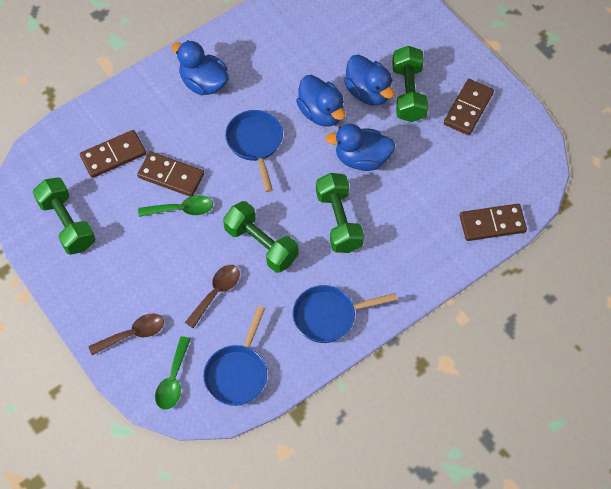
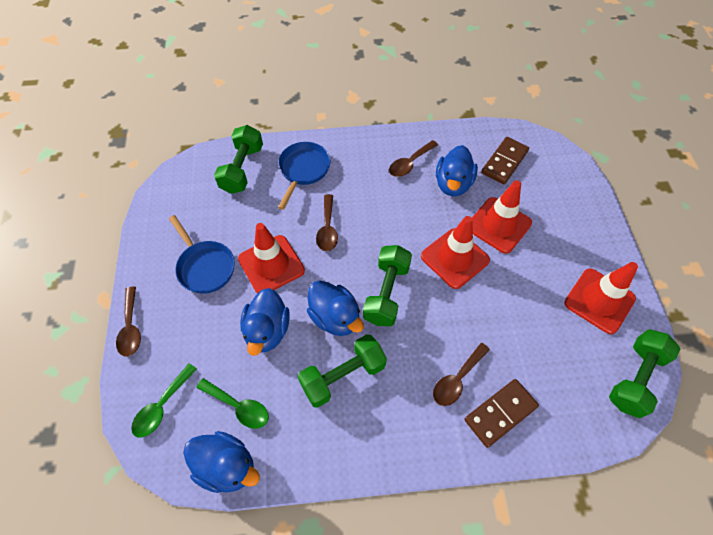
blue pan: [203,306,267,406] [225,110,283,192] [293,285,397,343] = 3 -> [169,215,235,294] [278,142,331,210] = 2
brown domino: [80,130,146,178] [137,152,204,197] [444,79,494,135] [460,204,527,241] = 4 -> [464,379,539,448] [481,137,529,184] = 2
brown spoon: [88,313,164,355] [185,265,240,328] = 2 -> [116,287,141,356] [316,194,338,251] [389,140,438,177] [433,343,490,406] = 4
red traffic cone: none = 0 -> [238,223,305,294] [421,216,490,289] [472,180,532,254] [564,262,638,334] = 4

